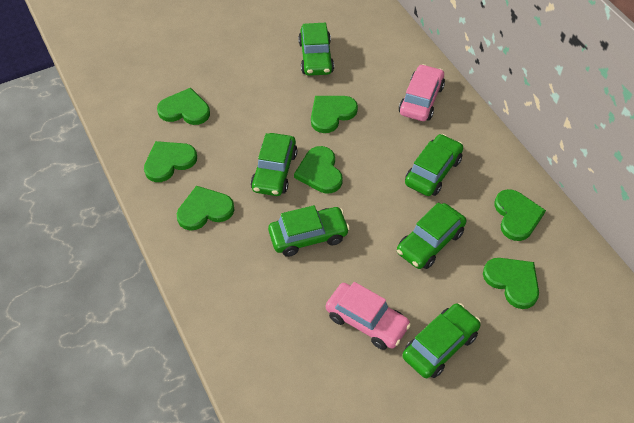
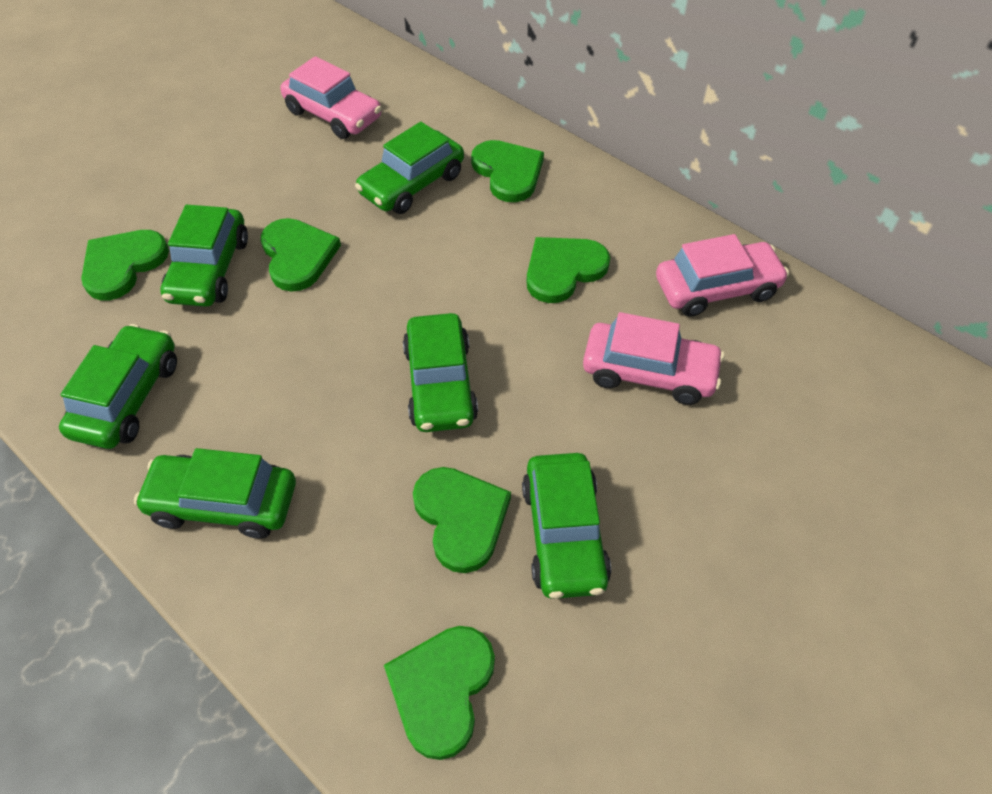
green heart: [144,141,197,182] [157,88,210,125] [177,186,235,231] [294,146,343,194] [311,96,358,133] [483,258,539,309] [495,189,546,241] = 7 -> [81,230,169,300] [261,218,341,292] [384,626,495,760] [413,467,511,573] [471,140,544,202] [526,237,610,303] = 6
pink car: [326,282,411,350] [399,64,445,121] = 2 -> [280,56,382,139] [583,312,724,405] [656,234,789,317] = 3

